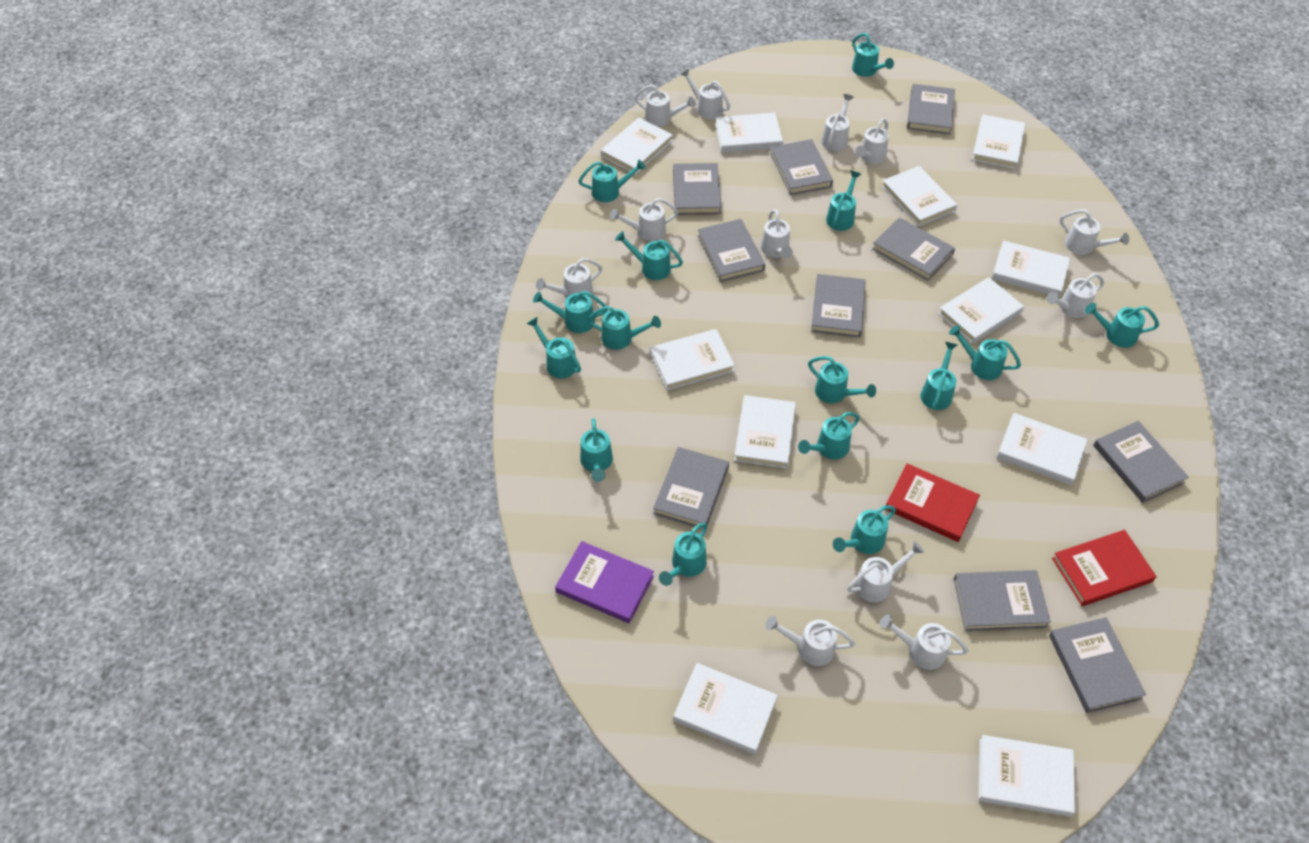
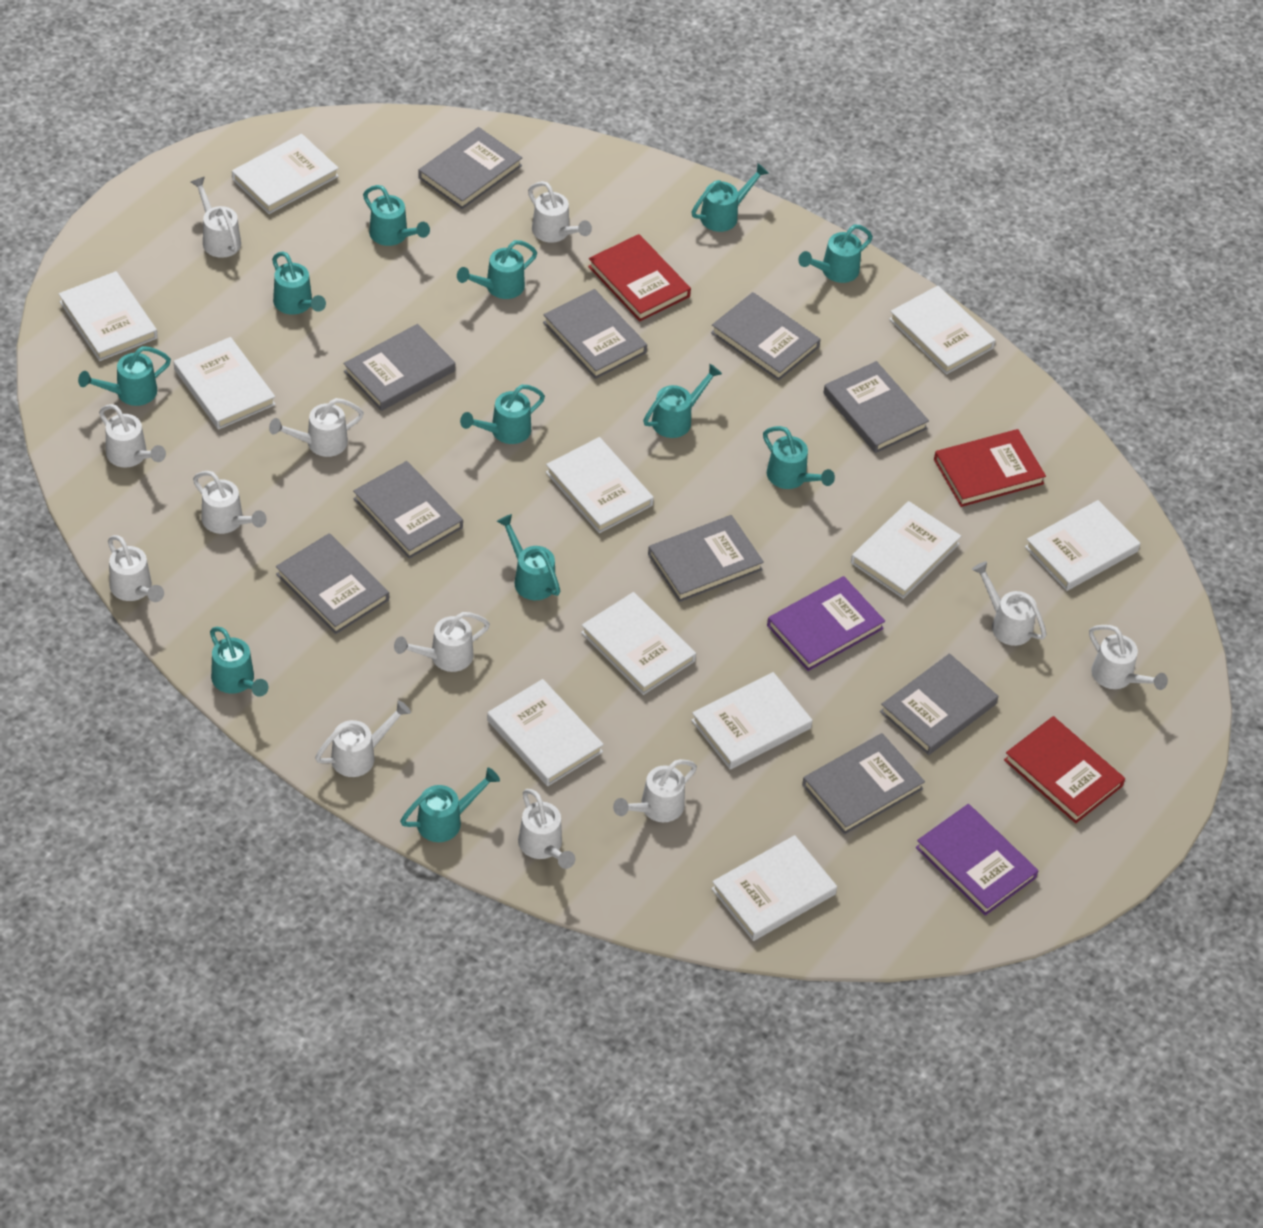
purple book: [555,541,654,623] = 1 -> [767,576,885,671] [916,804,1038,916] = 2
red book: [886,463,980,542] [1052,530,1157,606] = 2 -> [588,234,691,322] [934,429,1046,507] [1004,716,1125,823] = 3
turquoise watering can: [527,317,581,378] [533,291,608,333] [578,160,646,202] [580,418,613,482] [587,306,661,350] [615,231,683,280] [659,523,708,586] [798,412,860,459] [808,356,876,403] [826,171,861,231] [833,505,896,554] [852,33,894,77] [920,342,957,410] [949,325,1021,380] [1085,303,1159,348] = 15 -> [78,346,171,406] [210,627,268,697] [272,252,326,315] [363,185,430,246] [400,768,500,842] [457,240,537,299] [460,385,545,444] [497,514,560,600] [643,364,722,438] [691,163,769,232] [763,426,835,489] [798,225,873,283] = 12

